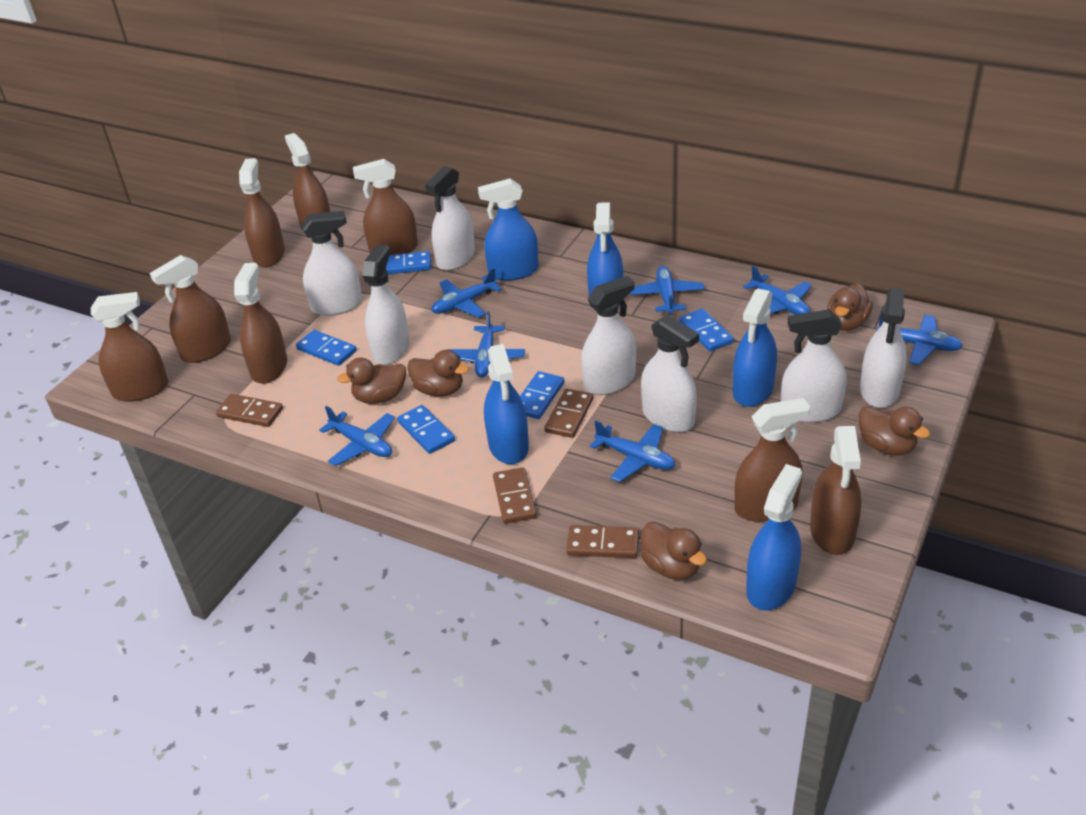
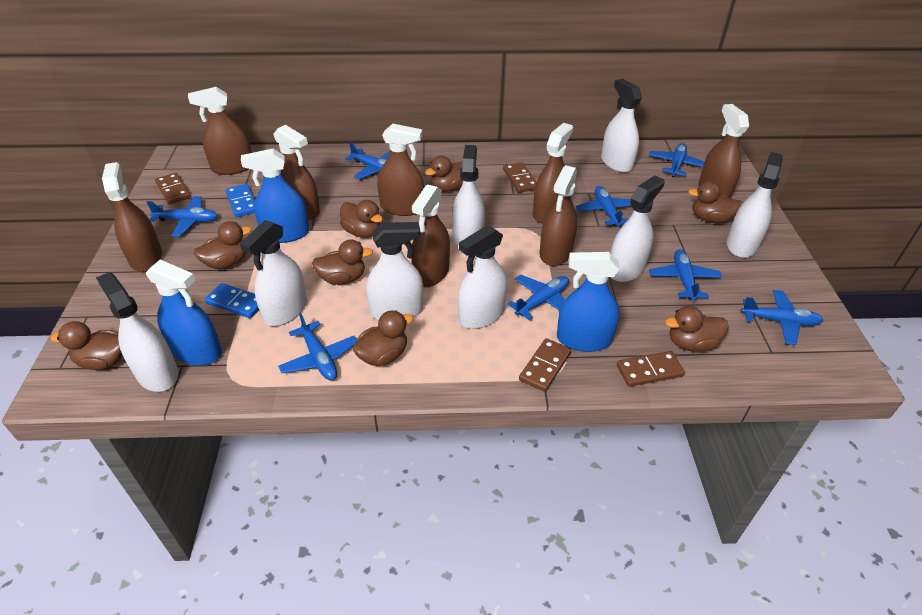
blue domino: [296,330,357,366] [386,251,431,275] [397,405,455,454] [520,371,565,419] [679,308,734,352] = 5 -> [205,283,259,318] [225,184,255,217] = 2
blue plane: [319,406,395,466] [431,268,502,318] [447,311,525,378] [590,420,675,482] [629,266,705,314] [743,266,812,315] [877,314,963,365] = 7 -> [146,196,218,237] [278,313,357,381] [345,142,390,179] [507,275,569,320] [576,186,631,227] [649,143,704,177] [649,249,722,301] [741,290,823,345] = 8
blue spray bottle: [478,178,539,281] [484,344,529,464] [587,202,624,306] [733,288,777,407] [746,464,802,611] = 5 -> [146,260,222,366] [241,149,309,243] [557,252,620,352] = 3
brown duck: [337,358,406,404] [407,350,469,396] [641,522,707,580] [827,284,873,331] [859,406,930,456] = 5 -> [51,321,123,370] [194,221,251,269] [312,239,373,285] [340,200,383,238] [353,310,413,366] [425,156,463,192] [665,306,728,352] [688,181,743,223] = 8
white spray bottle: [301,211,362,316] [362,244,410,365] [425,166,475,271] [581,276,636,395] [641,314,699,432] [781,309,846,423] [860,288,907,408] = 7 -> [96,272,178,392] [240,220,307,326] [366,222,423,320] [452,145,485,248] [458,225,508,329] [601,79,642,173] [610,175,665,282] [727,152,783,258] = 8

